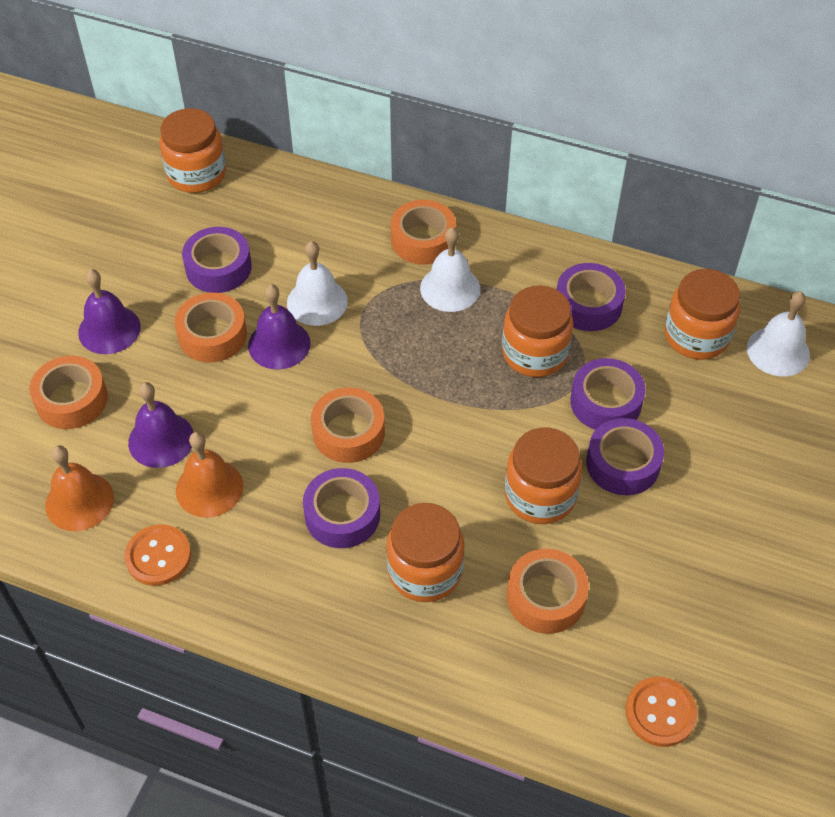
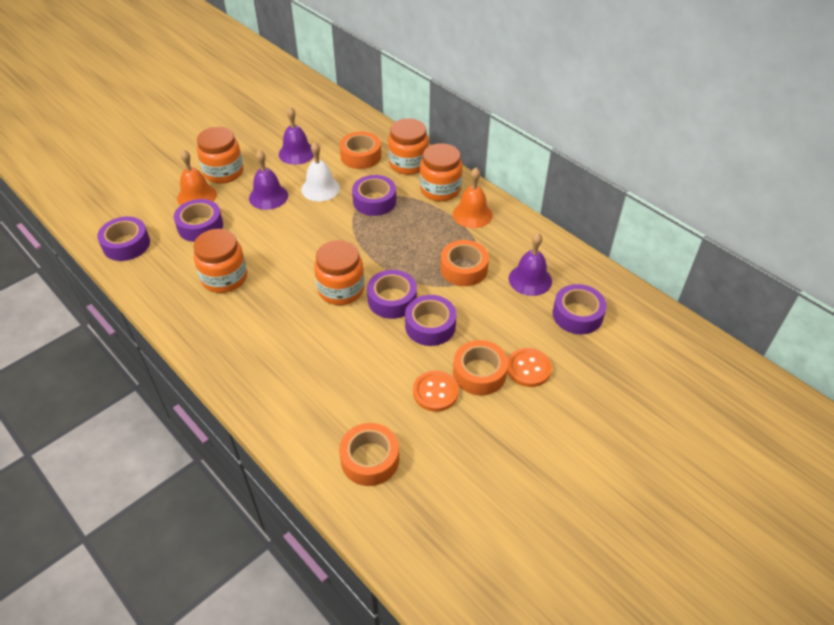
orange tape: [29,356,108,429] [174,293,247,363] [311,388,385,463] [391,200,456,264] [507,549,589,634] = 5 -> [339,132,381,169] [339,423,399,486] [440,240,489,286] [453,340,508,395] = 4
purple tape: [182,227,252,293] [303,468,380,548] [557,263,626,331] [570,358,645,430] [586,418,664,495] = 5 -> [97,217,150,261] [174,199,223,242] [352,175,396,216] [367,270,417,319] [405,295,457,346] [553,284,607,334] = 6
white bell: [287,241,348,326] [420,227,480,312] [747,291,810,376] = 3 -> [301,142,340,201] = 1

